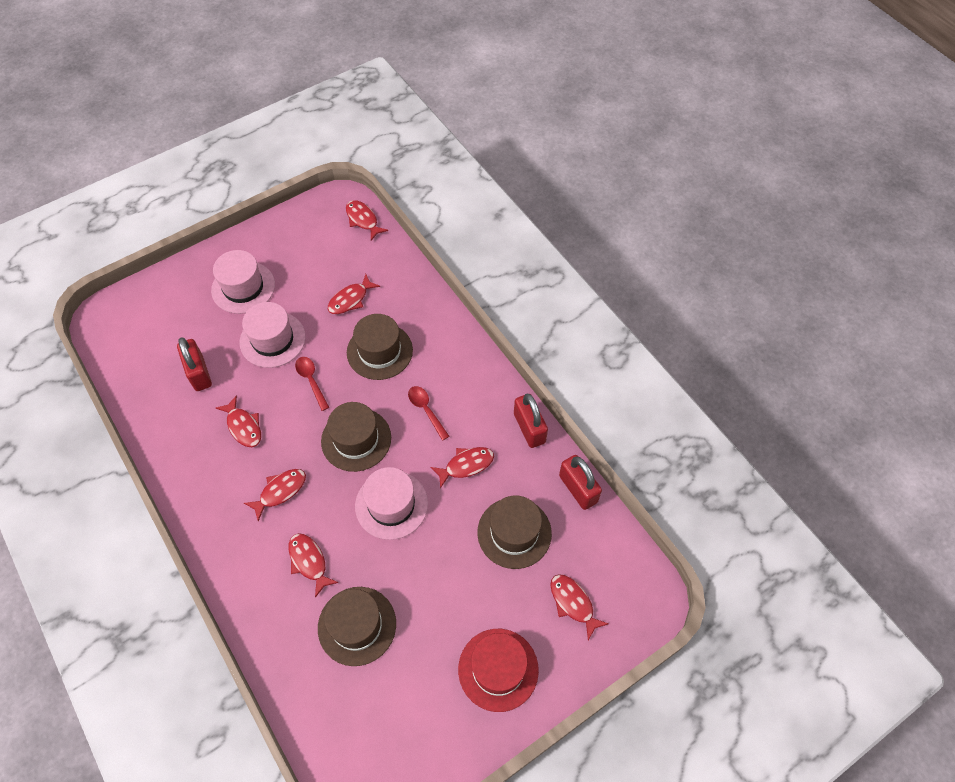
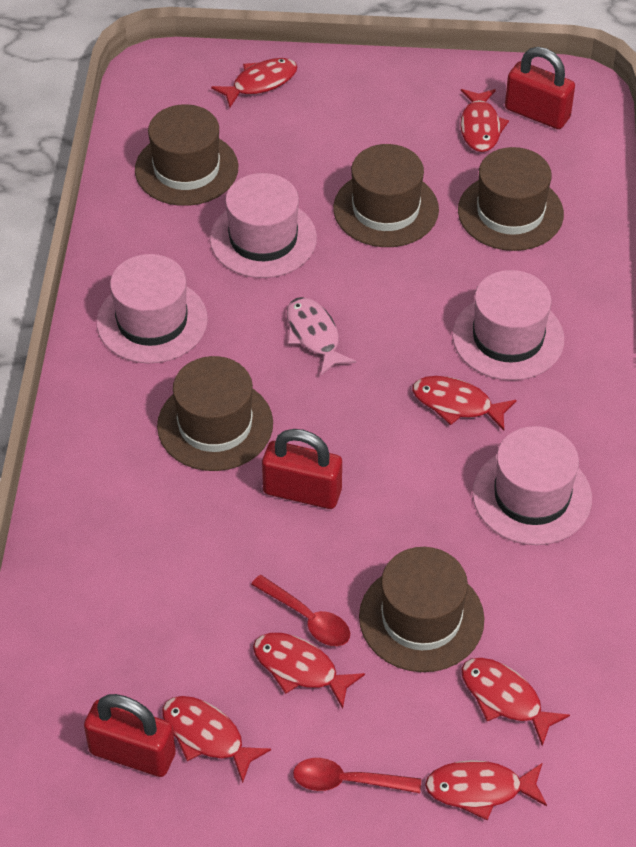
brown hat: [318,587,396,666] [321,402,391,472] [347,314,413,380] [477,495,552,569] = 4 -> [135,104,238,206] [157,356,273,471] [333,144,439,247] [359,547,484,672] [458,147,564,251] = 5
pink fish: none = 0 -> [287,297,356,376] = 1
pink hat: [211,250,275,314] [240,302,306,368] [355,467,428,540] = 3 -> [97,254,208,363] [210,173,317,278] [452,270,564,380] [472,426,592,545] = 4
red hat: [458,629,539,712] = 1 -> none = 0

